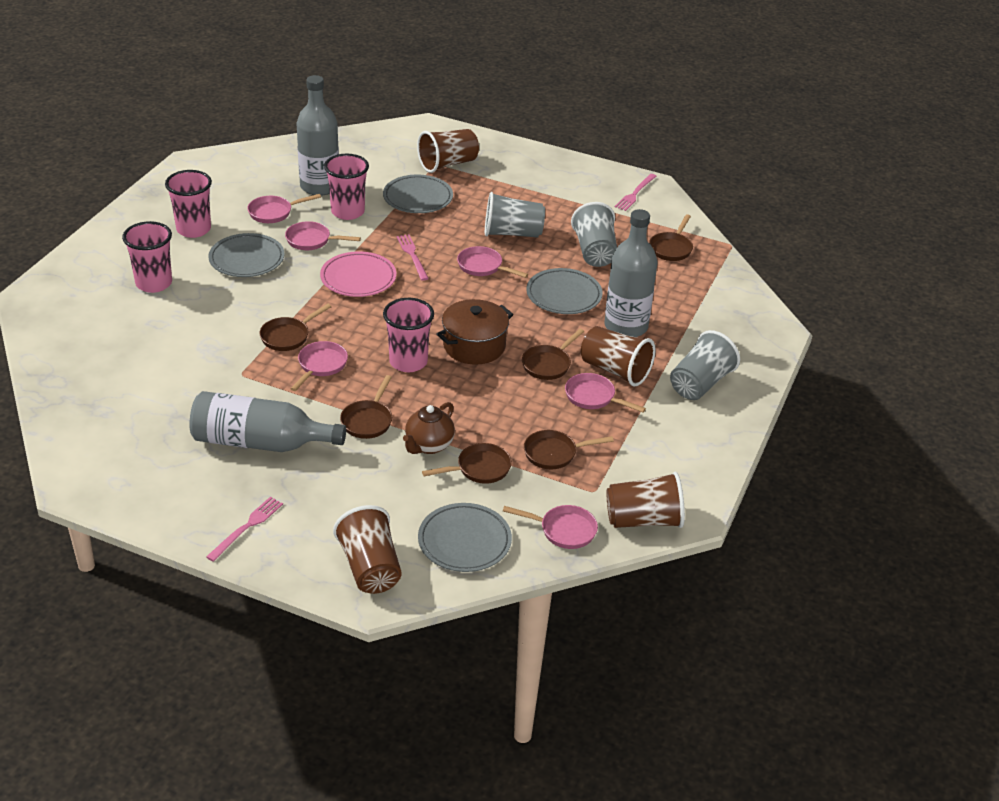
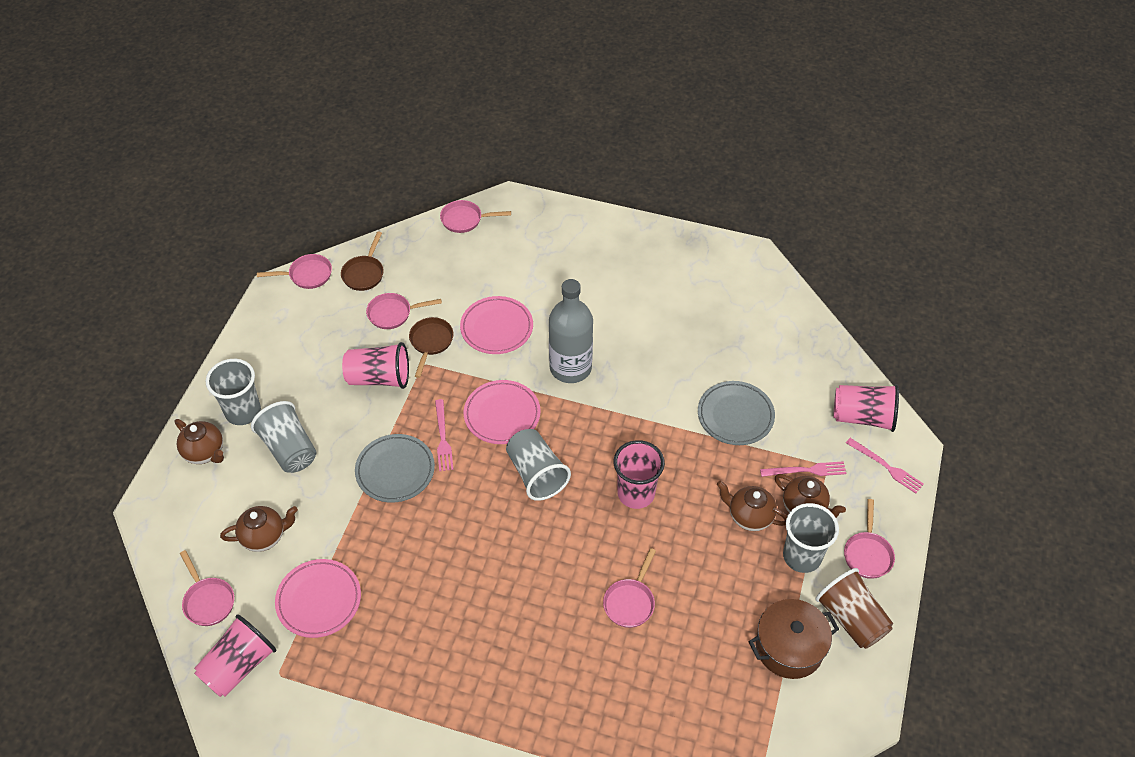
brown cup: [333,505,402,594] [417,129,479,173] [581,326,656,387] [607,472,685,528] = 4 -> [815,568,893,649] = 1
brown pan: [259,304,331,351] [340,375,392,439] [422,443,512,484] [522,329,584,380] [524,430,614,469] [649,214,693,261] = 6 -> [341,231,384,291] [409,317,454,378] = 2
brown teapot: [403,402,455,454] = 1 -> [174,419,224,464] [220,506,298,552] [717,481,787,531] [775,474,846,518] = 4
grey bottle: [189,391,346,452] [296,75,339,196] [604,209,658,337] = 3 -> [549,279,593,383] = 1
grey cup: [485,192,545,238] [571,202,617,267] [670,330,740,400] = 3 -> [206,359,261,425] [251,401,316,473] [506,429,571,501] [783,503,839,573] = 4
grey plate: [208,233,285,277] [383,175,453,213] [418,503,512,572] [526,268,603,314] = 4 -> [355,434,435,503] [698,381,775,445] = 2
pink plate: [320,251,396,297] = 1 -> [275,559,361,638] [460,296,533,354] [463,380,541,444] = 3

